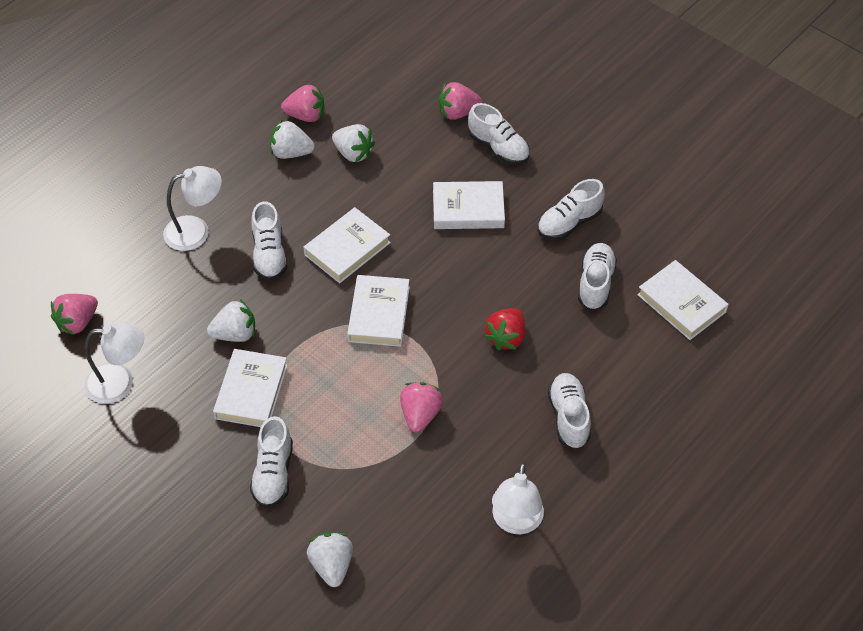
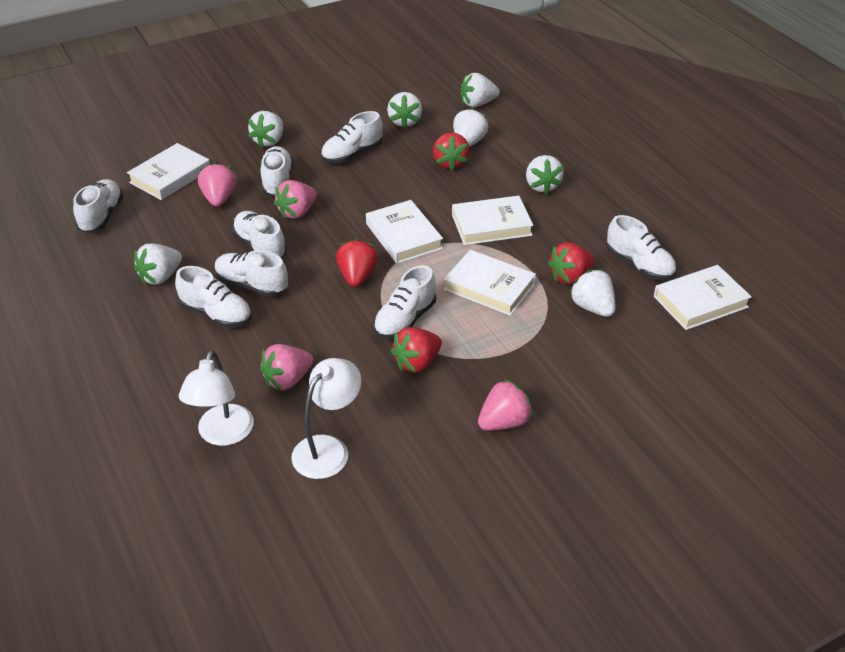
red strawberry: [484,308,525,351] = 1 -> [336,238,378,287] [391,327,442,373] [433,132,470,170] [548,242,595,284] = 4
white lamp: [84,322,144,404] [163,166,222,251] [492,462,544,534] = 3 -> [179,350,254,446] [291,358,361,479] = 2
white shoe: [250,416,293,508] [251,201,288,281] [468,103,530,165] [537,179,605,240] [548,373,591,449] [578,243,617,310] = 6 -> [73,179,123,233] [175,266,251,328] [215,250,288,297] [232,211,287,258] [261,146,293,196] [321,111,383,163] [373,265,436,339] [607,215,676,280] = 8
white strawberry: [207,299,255,342] [270,120,315,159] [307,532,353,587] [332,124,375,162] = 4 -> [134,244,182,285] [248,111,283,148] [387,92,422,128] [453,108,488,147] [460,73,500,107] [526,155,564,194] [569,269,615,317] = 7

